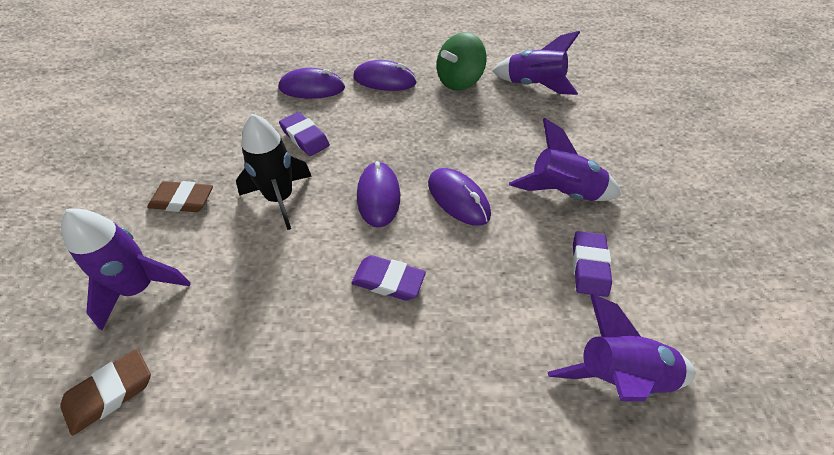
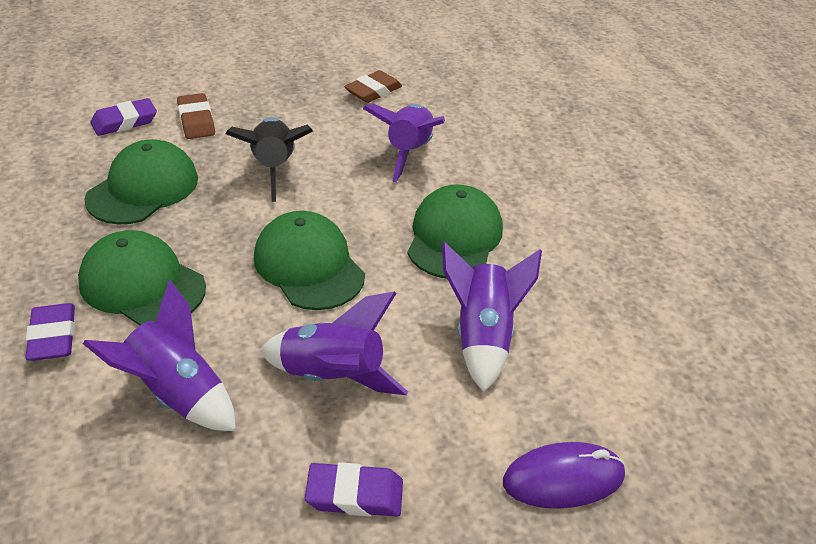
green cap: none = 0 -> [78,230,206,326] [85,139,198,225] [254,211,365,310] [407,185,503,278] = 4
green spinning top: [437,32,487,91] = 1 -> none = 0
purple mouse: [279,68,345,99] [353,60,417,91] [357,161,400,228] [428,168,491,226] = 4 -> [503,442,626,509] = 1

